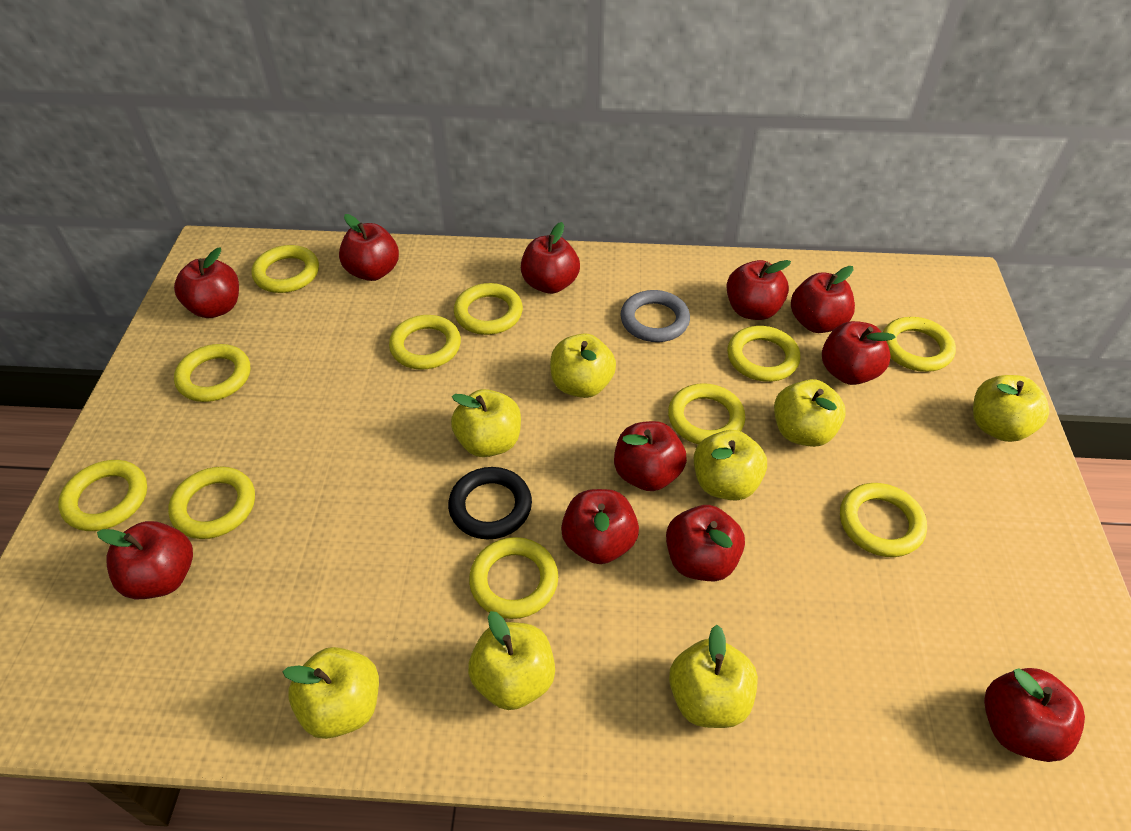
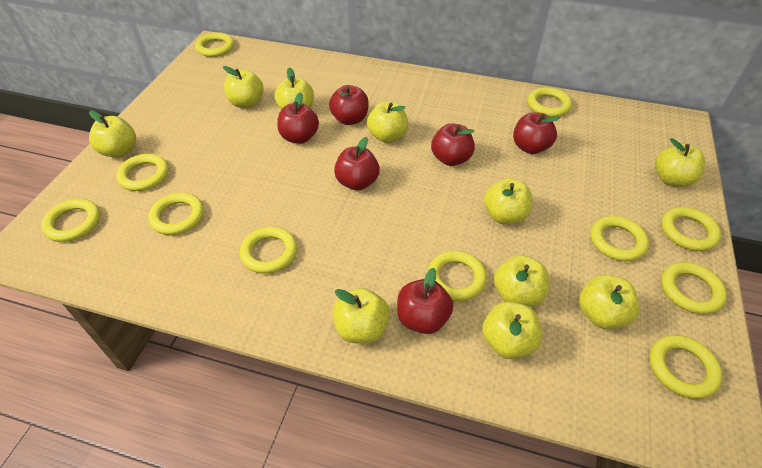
black ring: [448,467,532,539] = 1 -> none = 0
grey ring: [620,290,690,342] = 1 -> none = 0
red apple: [97,521,193,599] [174,247,239,318] [339,214,399,281] [521,222,580,294] [561,489,639,564] [614,421,687,491] [666,505,745,581] [726,260,791,320] [791,266,855,333] [822,321,896,385] [984,668,1085,762] = 11 -> [277,92,319,144] [329,85,369,125] [334,137,380,191] [397,268,453,334] [431,123,475,166] [513,112,560,154] = 6
yellow apple: [283,647,379,739] [451,389,521,457] [468,611,555,710] [550,333,616,398] [669,625,758,728] [694,430,767,500] [774,379,846,447] [973,375,1049,442] = 8 -> [89,110,136,158] [223,66,263,108] [275,67,314,110] [332,288,390,344] [367,102,408,143] [482,301,542,359] [484,178,532,224] [494,255,549,307] [579,274,640,329] [655,138,705,187] = 10

